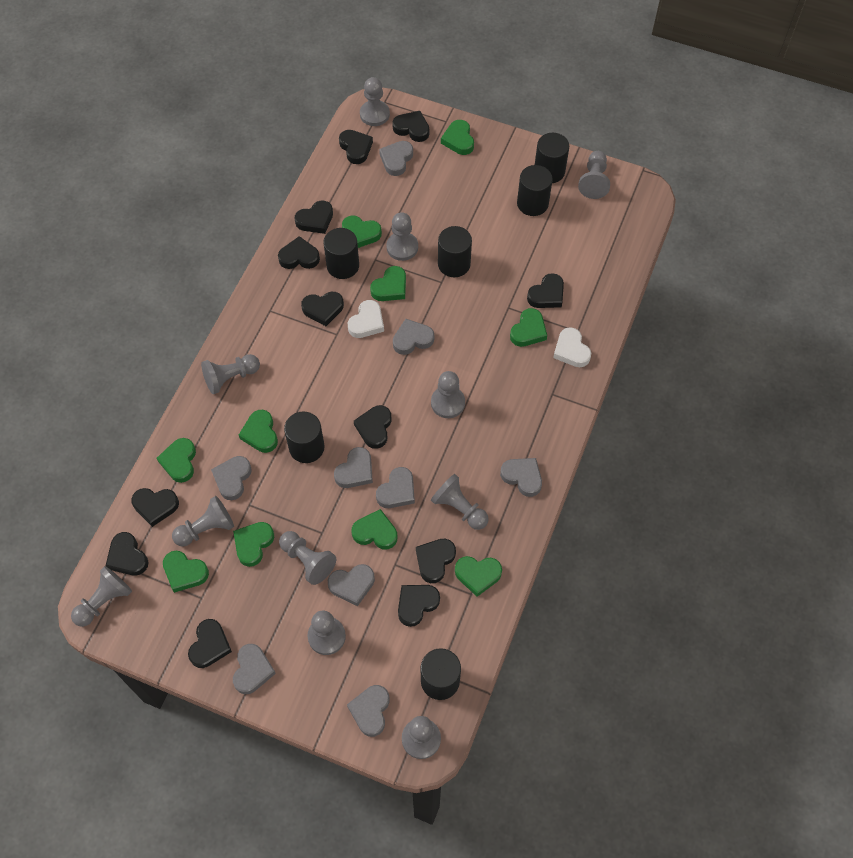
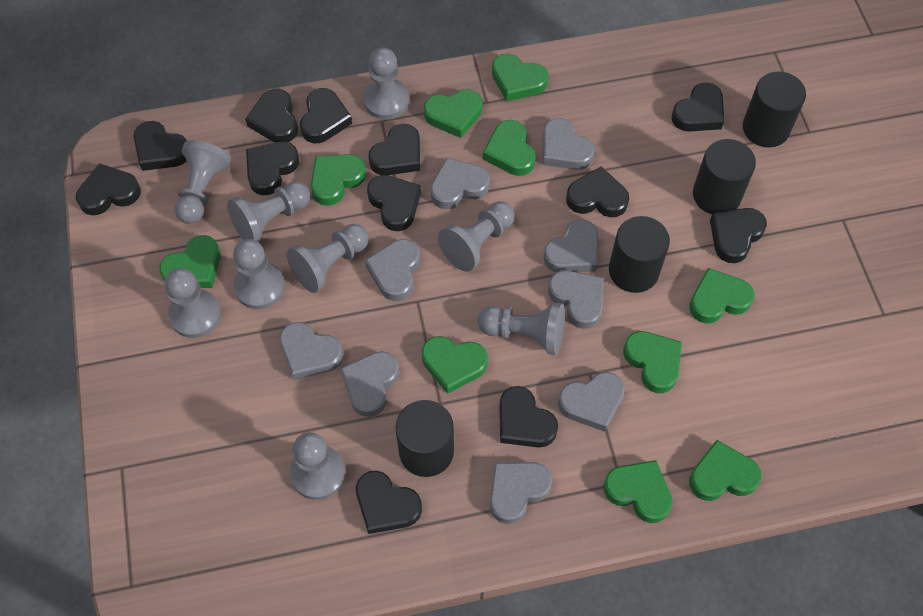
black cylinder: [284,411,325,463] [323,228,359,279] [421,648,461,700] [438,226,472,277] [517,165,553,216] [535,133,569,183] = 6 -> [395,400,454,477] [609,216,670,293] [693,139,756,214] [743,71,806,147] = 4
grey pawn: [71,566,132,627] [172,496,234,547] [201,354,260,394] [279,531,336,585] [308,611,346,655] [360,77,390,126] [386,212,418,261] [402,716,441,759] [431,371,465,418] [431,474,489,530] [578,151,610,199] = 11 -> [164,268,221,338] [175,140,231,224] [227,181,310,242] [233,239,285,309] [286,224,369,293] [290,432,346,500] [363,47,410,120] [438,201,515,272] [478,302,565,355] = 9
white heart: [348,300,384,338] [553,327,591,367] = 2 -> none = 0

